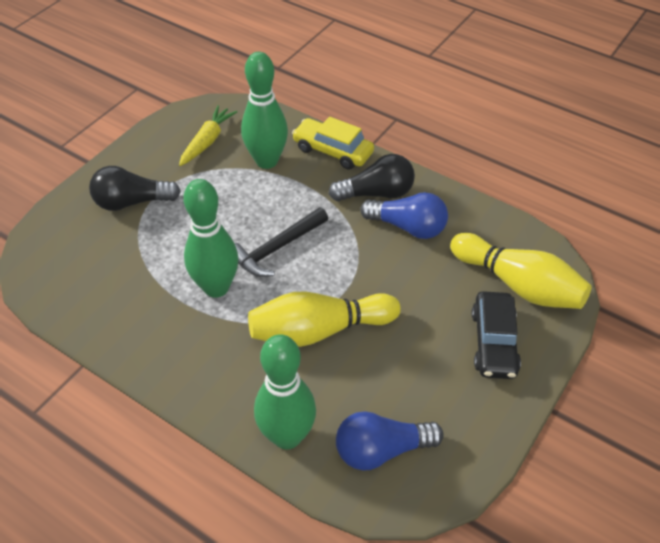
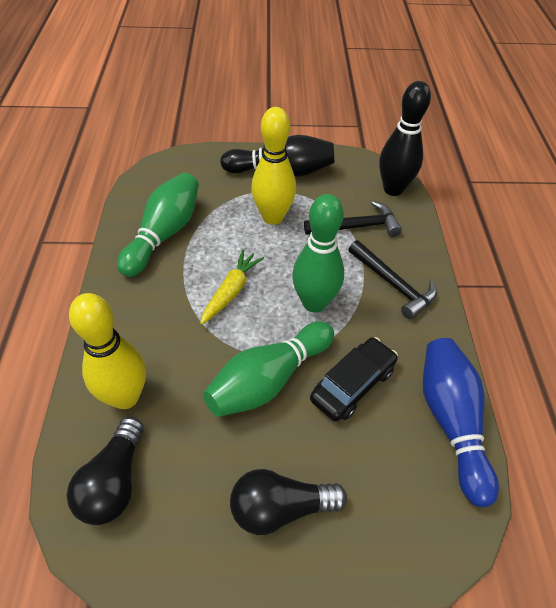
black bowling pin: none = 0 -> [220,135,334,176] [379,81,431,196] = 2
black hammer: [235,207,328,277] = 1 -> [304,201,402,237] [348,240,437,319] = 2
blue bowling pin: none = 0 -> [423,338,499,508] = 1
blue light bulb: [336,411,444,471] [360,192,448,239] = 2 -> none = 0
yellow car: [292,116,374,170] = 1 -> none = 0

